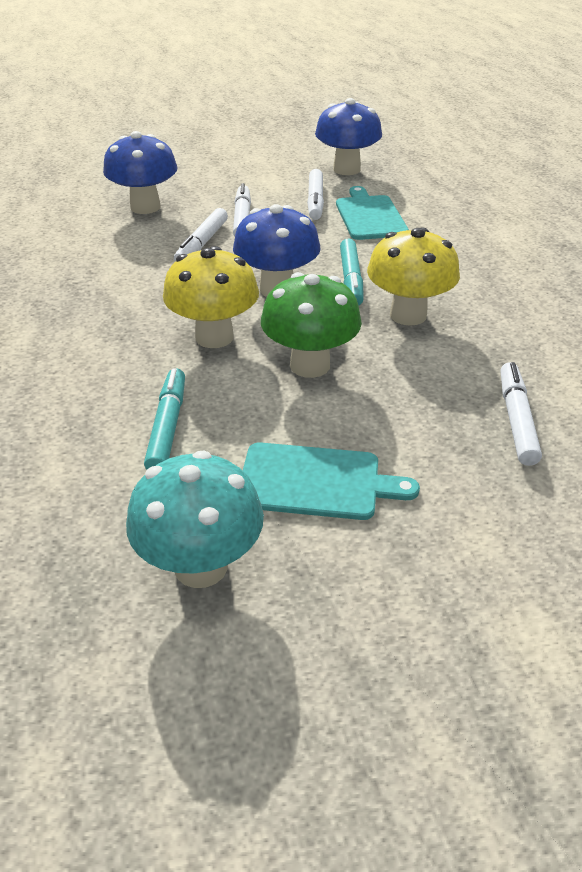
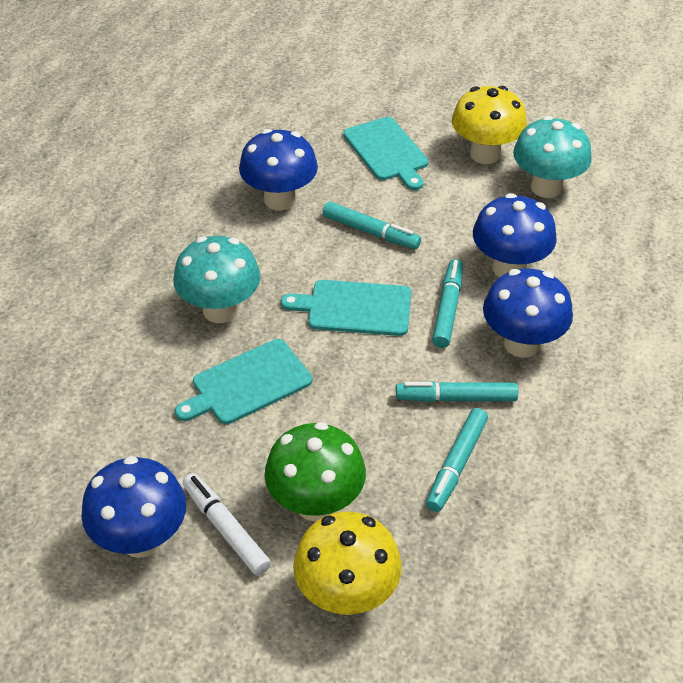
blue mushroom: [103,131,178,214] [233,204,321,297] [315,98,382,175] = 3 -> [81,456,186,558] [239,129,318,211] [473,193,557,277] [483,268,573,358] = 4
turquoise cutting board: [243,442,420,520] [336,186,409,240] = 2 -> [175,339,312,424] [281,280,411,336] [343,117,429,190] = 3
turquoise marker: [144,368,185,470] [340,238,364,305] = 2 -> [323,202,421,249] [396,381,518,402] [426,408,488,512] [432,259,463,348] = 4
turquoise mushroom: [126,450,264,588] = 1 -> [173,236,261,323] [513,116,592,198] = 2
white marker: [174,208,228,261] [233,183,251,236] [307,169,324,220] [500,362,542,466] = 4 -> [183,473,271,576] = 1

